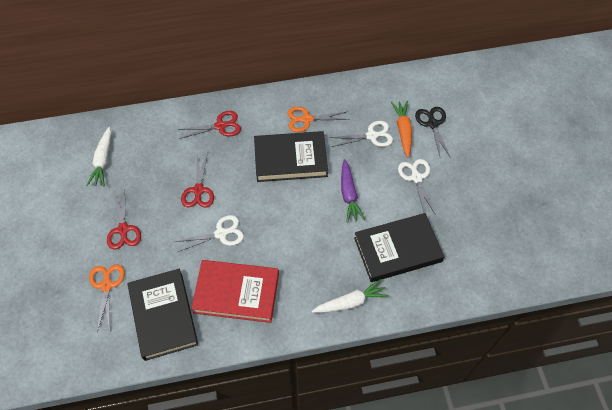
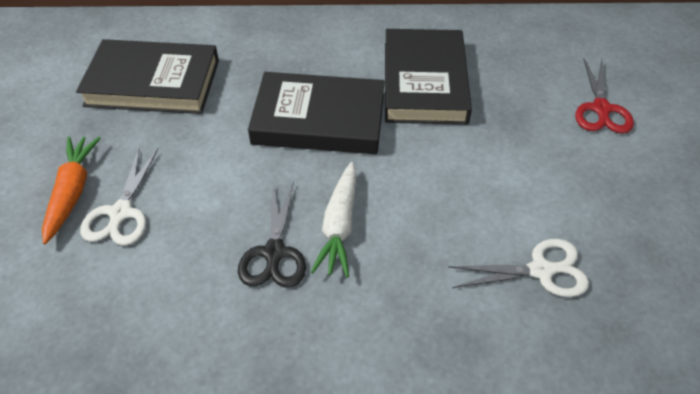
orange scissors: [89,264,125,332] [287,107,349,132] = 2 -> none = 0
purple carrot: [341,159,365,223] = 1 -> none = 0
red book: [191,260,279,323] = 1 -> none = 0
red scissors: [107,190,141,249] [178,111,241,139] [181,152,214,208] = 3 -> [575,58,634,134] = 1
white carrot: [87,127,111,186] [312,279,389,313] = 2 -> [311,162,356,278] = 1
white scissors: [174,215,244,252] [330,121,393,147] [398,159,436,215] = 3 -> [80,148,158,246] [448,239,589,297] = 2

